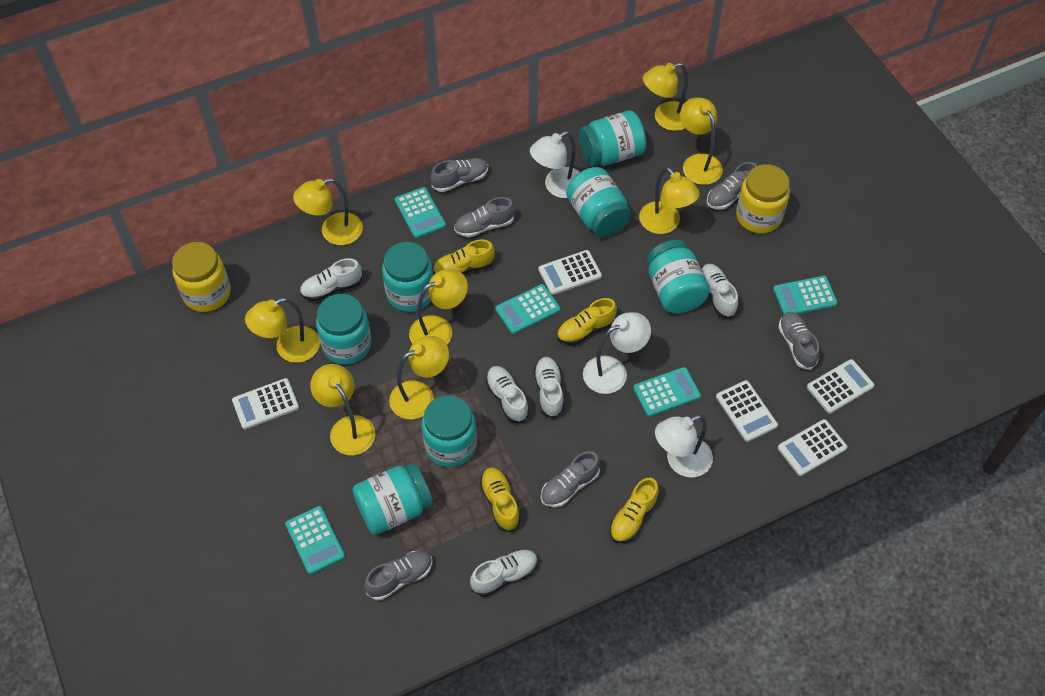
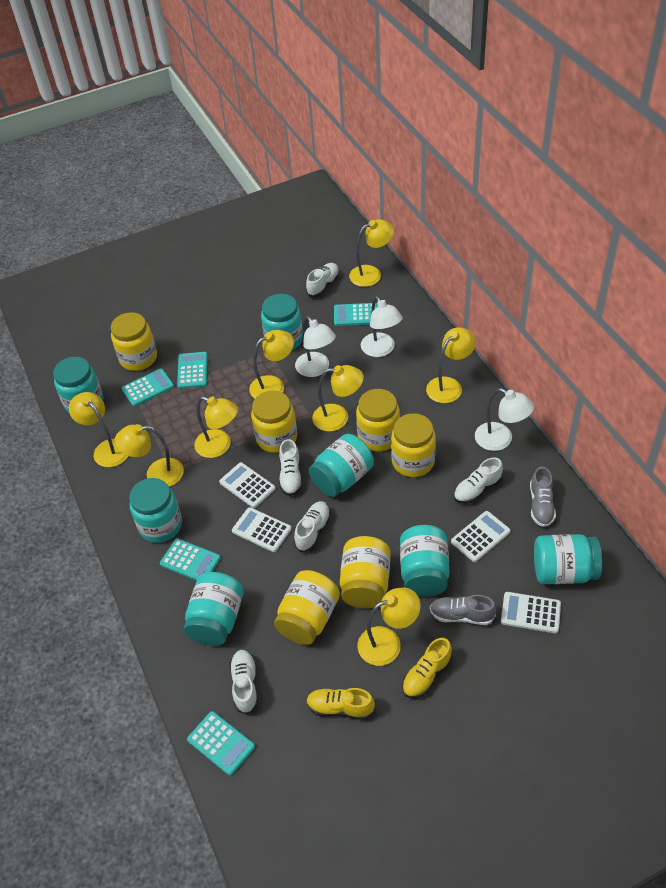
grey shoe: [364,551,433,600] [431,158,488,192] [454,197,515,237] [541,451,600,507] [706,162,757,210] [778,312,820,370] = 6 -> [430,595,497,625] [530,467,556,527] = 2
white calculator: [232,378,299,429] [538,250,602,295] [716,380,778,442] [778,419,847,476] [807,359,874,414] = 5 -> [219,462,275,508] [232,507,292,552] [451,511,511,562] [501,592,561,633] = 4
yellow jar: [172,242,231,312] [736,164,790,234] = 2 -> [111,312,157,371] [251,390,297,453] [274,570,340,645] [340,536,391,609] [356,389,400,451] [391,413,436,477] = 6
yellow shoe: [433,240,495,274] [480,467,521,532] [557,298,617,345] [609,478,659,543] = 4 -> [306,688,375,720] [402,638,452,698] = 2

